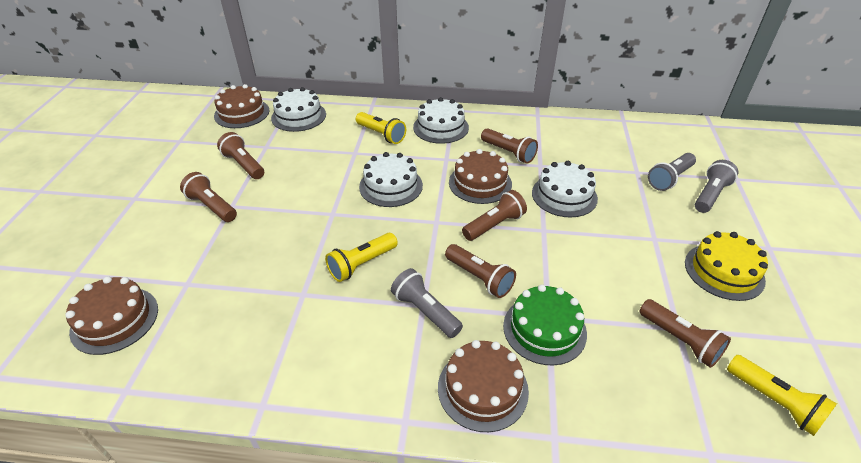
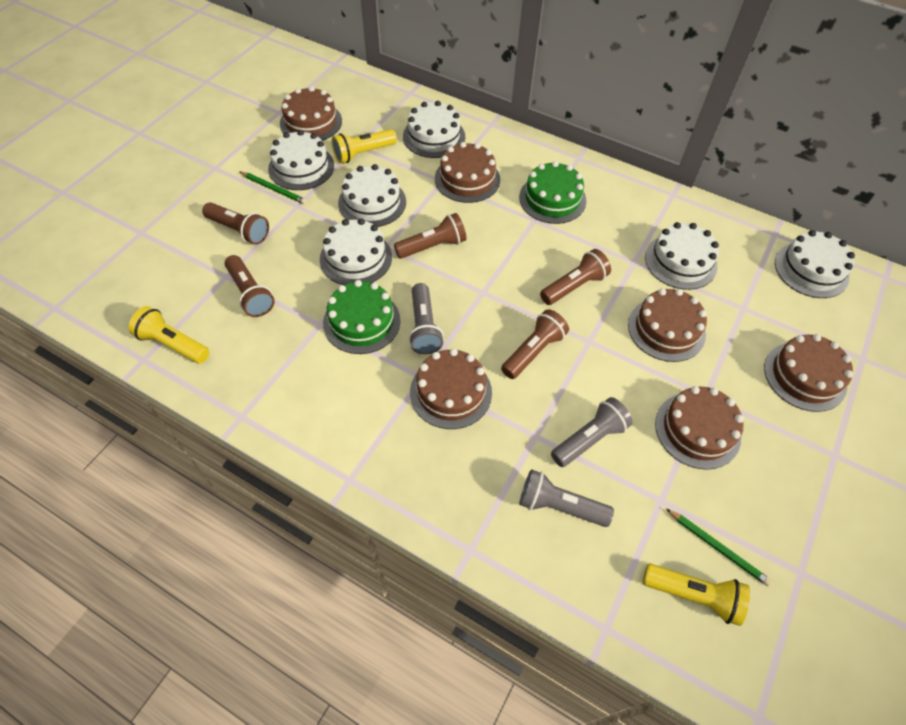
brown cake: [65,276,158,355] [214,84,269,128] [438,340,529,432] [449,149,512,204] = 4 -> [280,86,342,141] [410,348,492,429] [435,142,500,203] [628,288,707,362] [655,386,744,470] [764,334,853,412] = 6
brown flashlight: [180,172,237,222] [217,132,264,179] [445,244,516,298] [462,190,527,241] [481,128,538,164] [639,299,731,368] = 6 -> [202,202,269,245] [225,255,275,317] [394,213,466,259] [501,309,569,379] [540,249,611,305] = 5
green cake: [503,284,587,365] = 1 -> [323,280,400,354] [519,161,586,224] = 2
green pencil: none = 0 -> [240,172,307,204] [666,509,772,586] = 2
white cake: [271,87,326,132] [359,152,423,207] [413,97,469,144] [532,161,598,218] = 4 -> [268,130,334,190] [320,218,392,285] [338,164,406,227] [403,101,465,158] [645,222,719,290] [775,230,855,298] = 6
yellow cake: [685,231,768,301] = 1 -> none = 0

